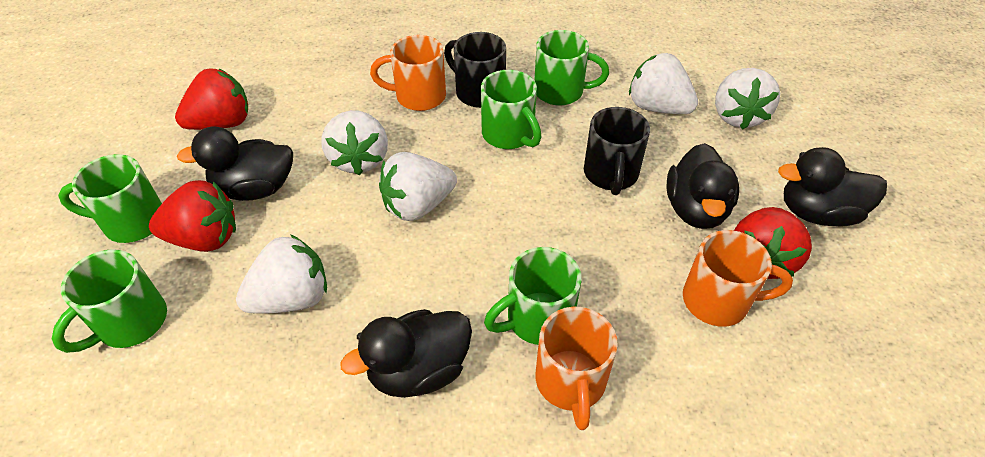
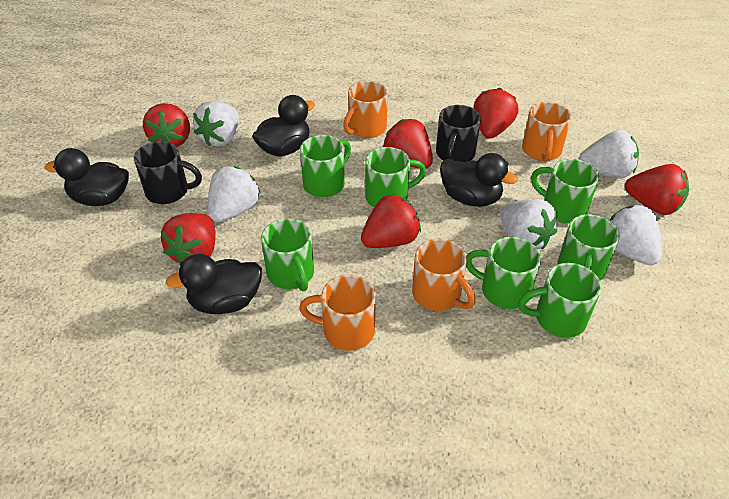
green mug: [52,249,167,353] [58,154,162,243] [481,70,541,149] [484,247,582,345] [534,30,609,106] = 5 -> [261,218,314,291] [300,135,351,197] [365,147,426,207] [466,237,541,309] [518,263,601,338] [531,159,599,224] [558,214,620,280] = 7
orange mug: [370,35,446,111] [535,306,618,430] [683,230,793,327] = 3 -> [299,275,376,351] [343,81,388,138] [412,239,475,311] [522,102,572,162] = 4
red strawberry: [149,180,236,252] [175,68,248,130] [734,207,812,279] = 3 -> [143,103,190,147] [161,213,216,264] [361,194,421,248] [383,119,433,169] [474,88,519,139] [625,164,689,215] = 6

